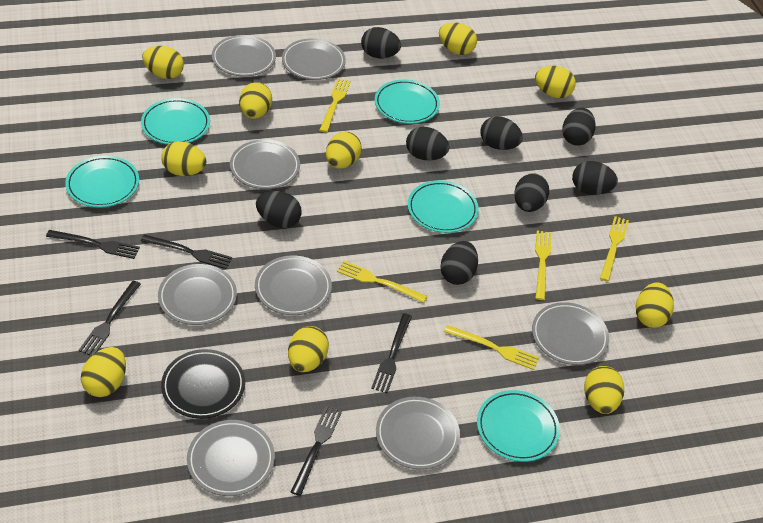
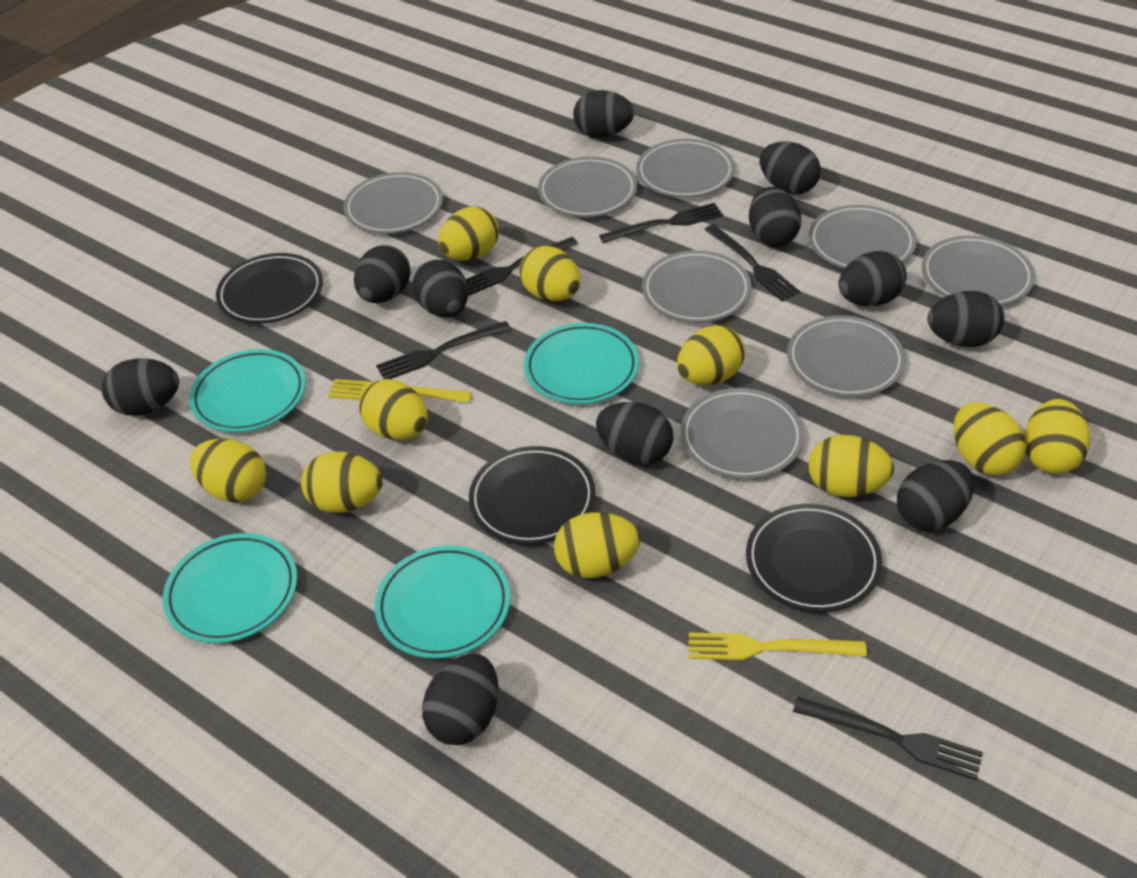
black egg: [256,191,302,228] [361,27,401,58] [406,127,450,160] [440,241,478,285] [480,116,523,150] [514,173,549,212] [562,108,596,145] [572,161,618,195] = 8 -> [102,358,179,416] [354,245,410,303] [412,260,468,317] [422,654,499,745] [573,90,634,137] [596,402,673,465] [749,187,801,247] [760,141,821,195] [839,251,907,306] [897,460,974,531] [927,291,1004,347] = 11
black plate: [161,349,245,419] = 1 -> [216,253,323,324] [469,446,596,545] [746,504,882,613] = 3
turquoise plate: [65,155,139,208] [141,98,210,145] [375,80,440,124] [408,180,479,233] [477,390,560,462] = 5 -> [163,533,297,643] [189,349,306,432] [375,545,510,659] [524,323,639,404] = 4
yellow fork: [320,78,351,133] [337,261,427,303] [444,325,539,370] [535,230,552,300] [600,216,629,281] = 5 -> [328,379,472,403] [689,633,867,660] = 2

